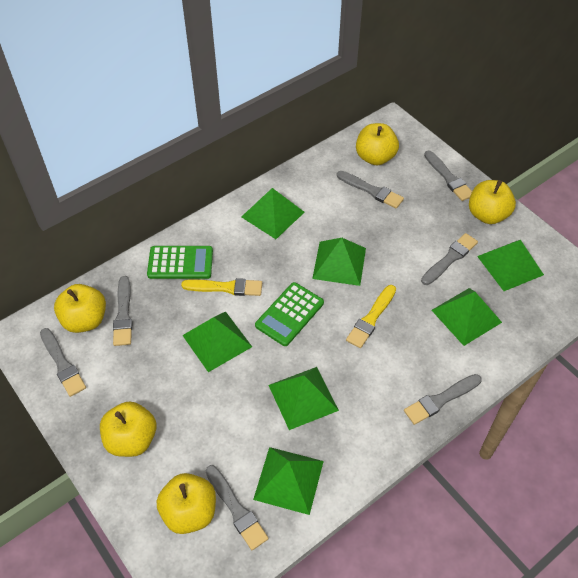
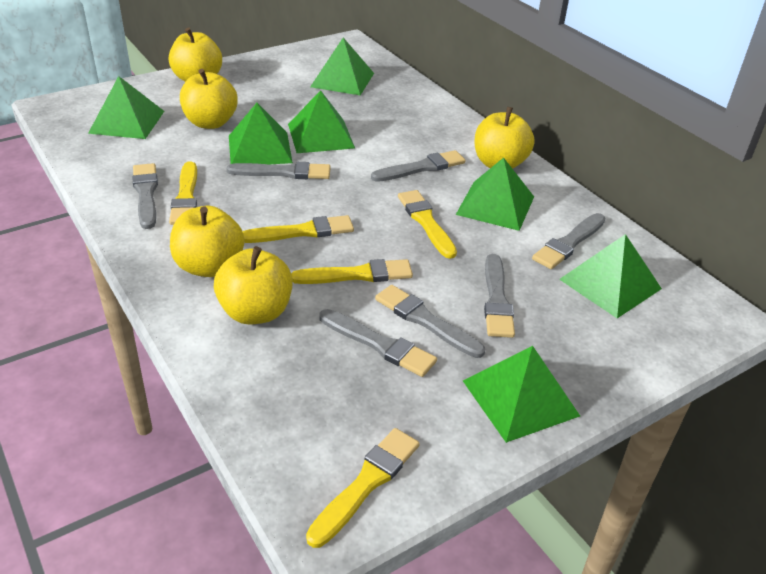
green calculator: [147,246,213,279] [255,282,324,346] = 2 -> none = 0
yellow brush: [181,278,262,296] [346,285,396,348] = 2 -> [169,161,197,225] [242,215,354,243] [291,259,413,284] [306,428,420,548] [398,190,457,259] = 5

